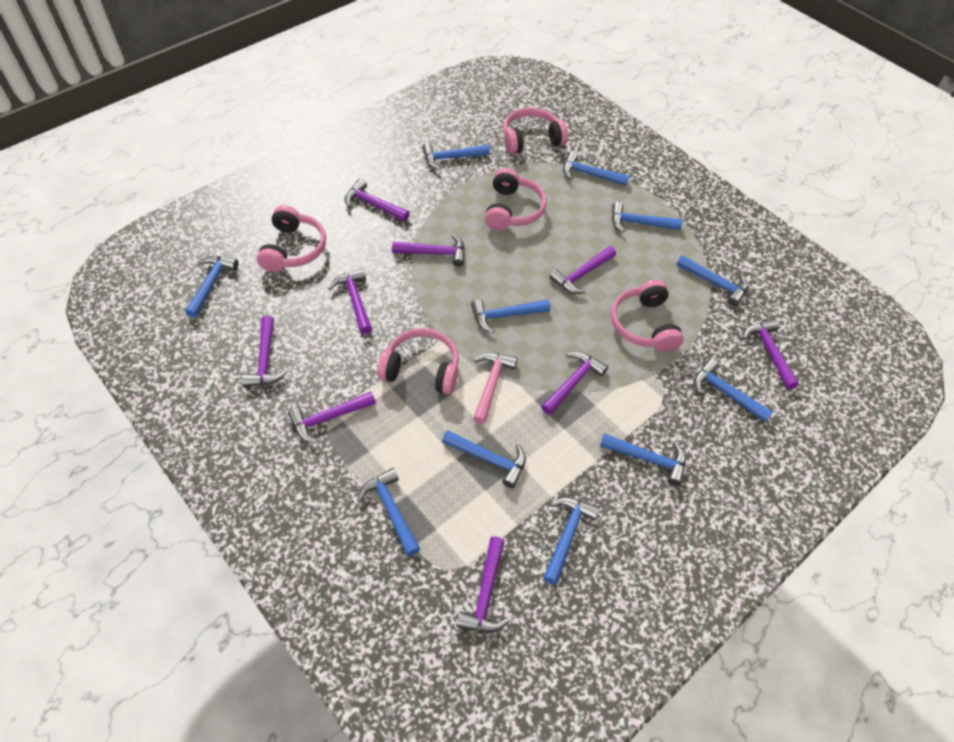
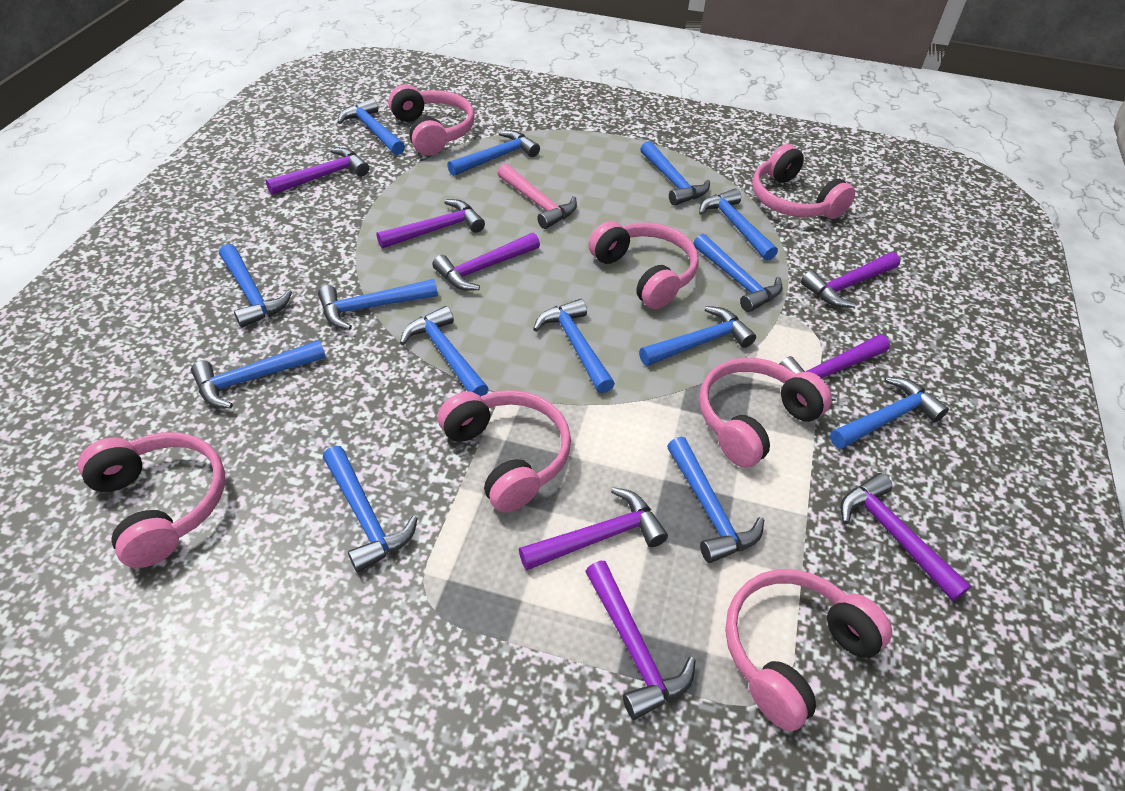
blue hammer: [185,256,239,318] [357,468,420,556] [422,143,490,170] [442,430,526,488] [471,299,550,333] [543,497,600,585] [563,151,629,186] [600,433,686,486] [612,202,682,232] [677,255,748,306] [694,358,773,422] = 11 -> [191,340,326,408] [219,244,292,328] [318,279,438,330] [323,446,418,573] [338,98,405,155] [400,306,489,397] [447,130,540,176] [533,299,615,393] [639,306,756,366] [640,141,710,206] [667,437,764,563] [693,234,782,312] [699,189,778,261] [830,377,949,449] = 14
pink headphones: [257,205,326,272] [377,328,459,395] [485,168,547,231] [503,107,568,154] [611,280,684,352] = 5 -> [78,432,225,568] [388,84,475,156] [438,390,571,513] [589,221,699,309] [699,358,832,468] [725,569,892,731] [752,144,855,219] = 7
purple hammer: [242,316,287,387] [288,392,376,443] [328,268,372,334] [344,179,410,221] [392,234,465,267] [456,536,510,633] [541,352,608,415] [550,246,616,294] [742,319,799,389] = 9 -> [266,148,369,195] [377,199,485,248] [432,233,540,291] [519,487,668,571] [585,561,696,720] [780,334,890,401] [801,252,900,308] [840,473,971,601] = 8

